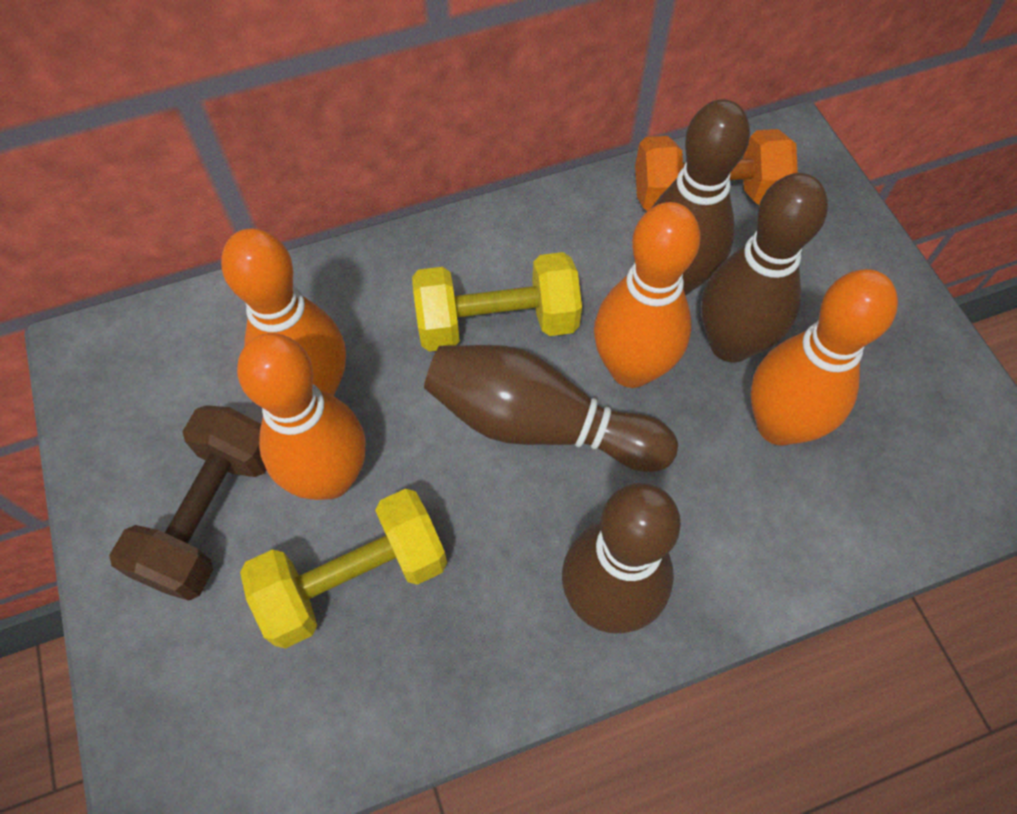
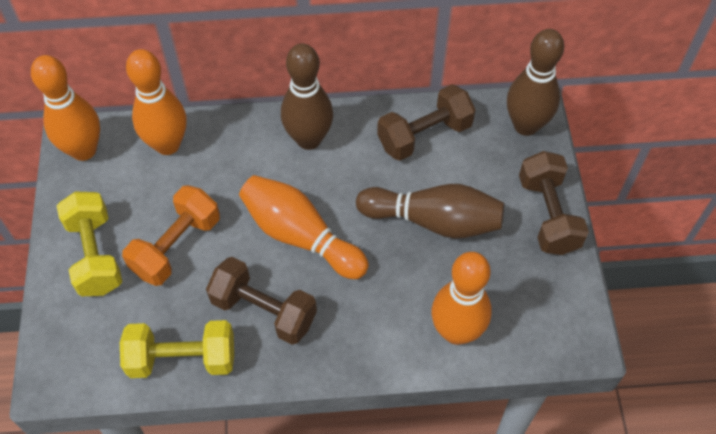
brown bowling pin: [424,345,678,472] [562,483,681,634] [652,99,750,295] [701,173,828,363] = 4 -> [281,44,333,150] [356,184,504,239] [507,29,564,136] = 3
brown dumbbell: [109,405,266,601] = 1 -> [206,257,317,345] [377,84,476,161] [519,151,589,255] = 3

